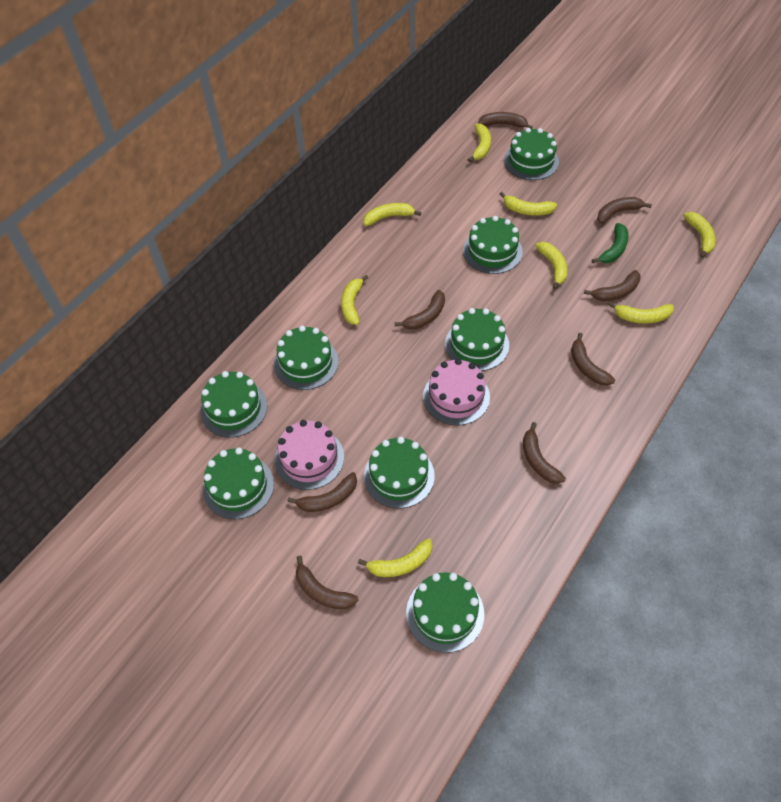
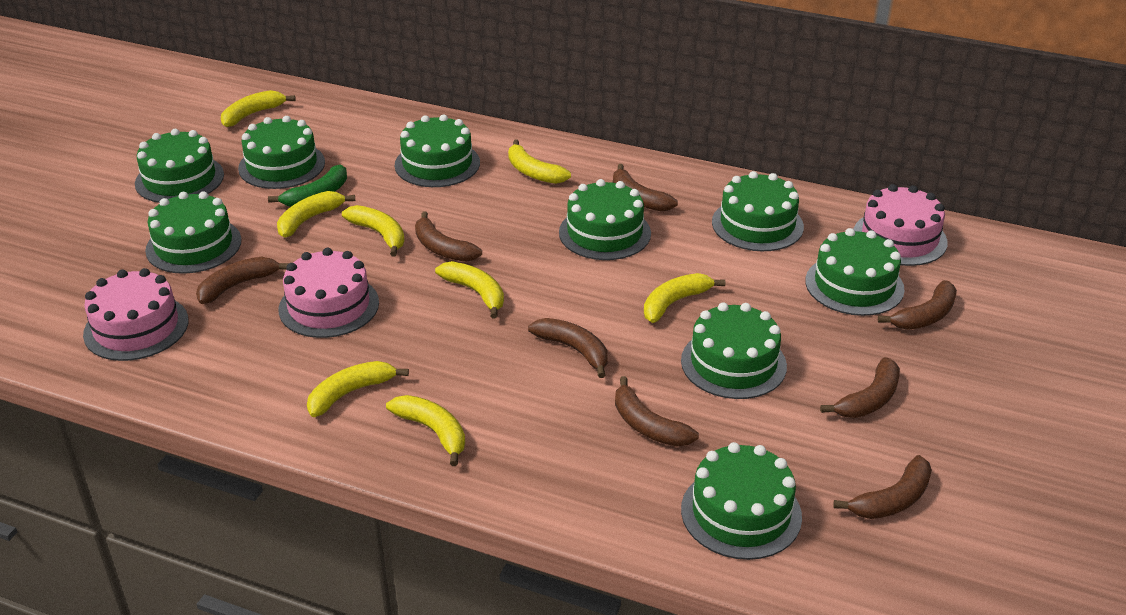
green cake: [200,371,267,437] [203,448,274,519] [274,326,339,390] [364,437,435,508] [406,572,484,653] [445,308,509,371] [463,216,523,274] [504,128,559,180] = 8 -> [135,129,224,203] [145,191,241,274] [238,116,325,189] [395,114,480,187] [559,179,651,260] [681,302,787,399] [681,442,802,560] [712,171,804,251] [805,228,905,316] = 9
pink cake: [275,420,344,490] [423,358,490,425] = 2 -> [83,268,188,361] [279,248,379,338] [853,184,948,266] = 3

